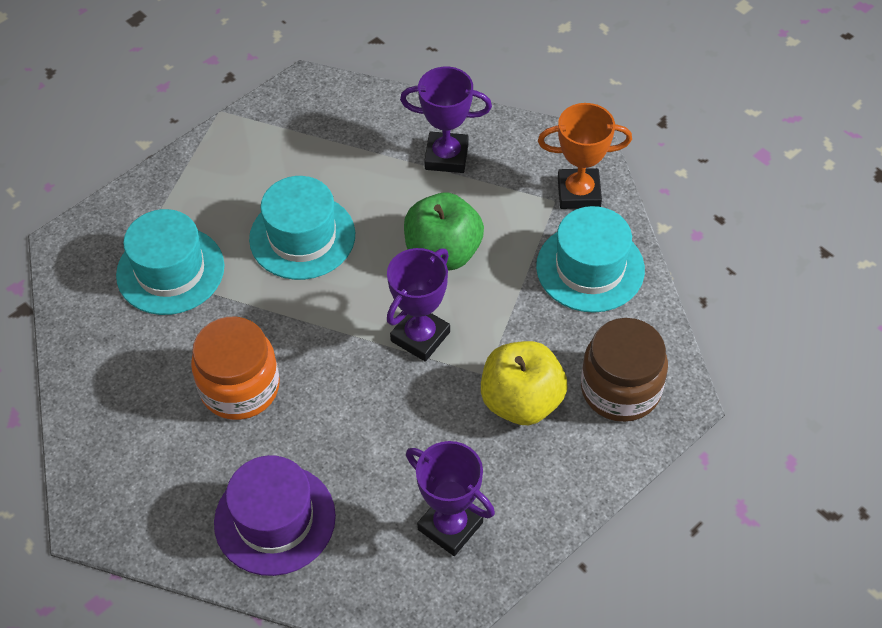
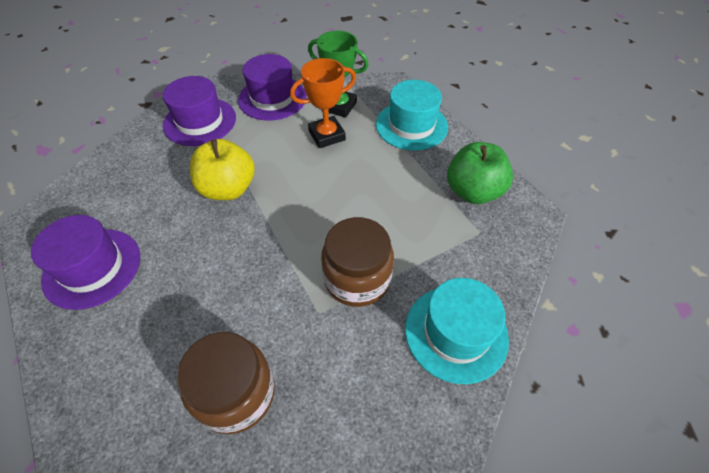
brown jar: [581,318,668,422] = 1 -> [177,332,275,434] [321,217,394,307] = 2
green trophy: none = 0 -> [308,31,369,118] = 1
orange jar: [191,317,280,420] = 1 -> none = 0
purple hat: [214,455,336,576] = 1 -> [31,215,140,310] [163,76,236,146] [238,54,307,121] = 3
purple trophy: [387,248,450,362] [400,67,492,173] [406,441,495,556] = 3 -> none = 0
turquoise hat: [116,209,224,315] [249,176,355,280] [536,206,645,313] = 3 -> [376,80,448,151] [405,278,509,384] = 2

